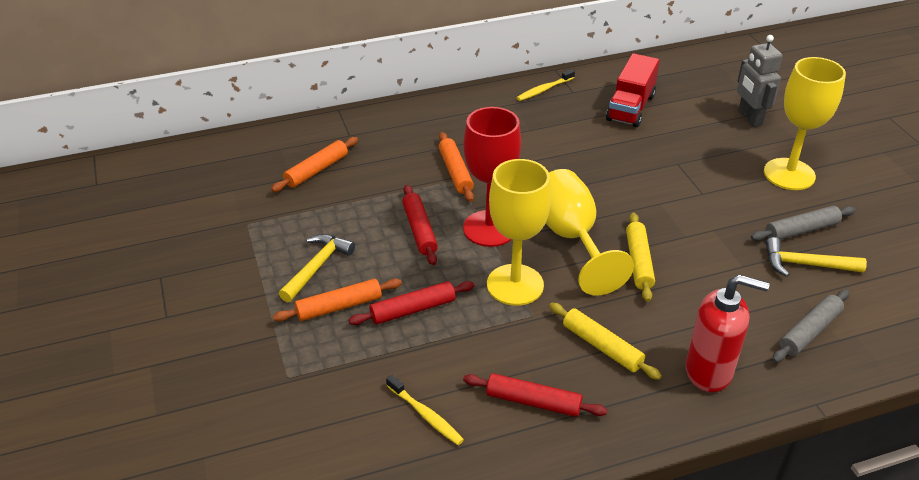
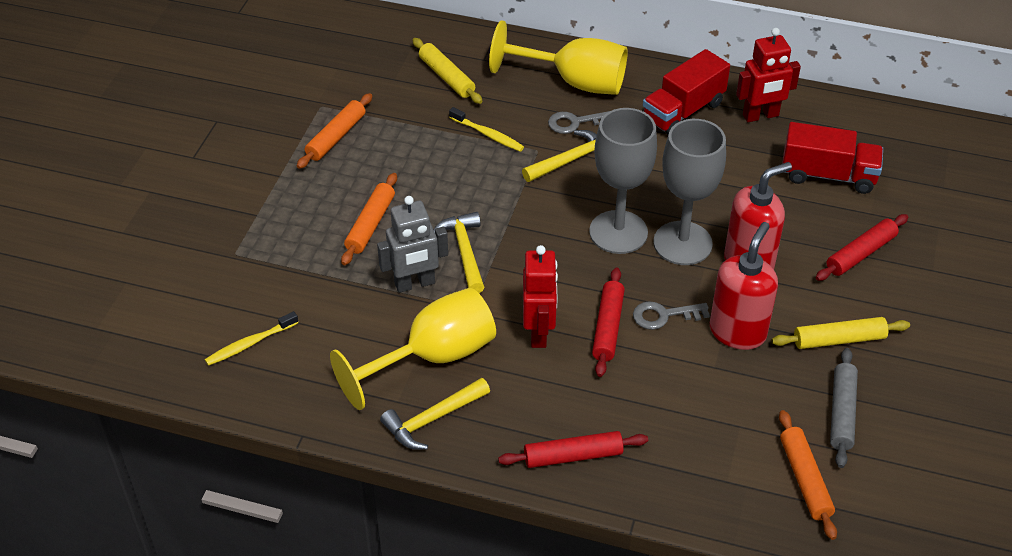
grey goblet: none = 0 -> [589,108,657,254] [653,119,726,265] = 2
grey key: none = 0 -> [548,111,609,134] [633,301,710,330] = 2
grey rolling pin: [751,206,856,241] [772,289,850,363] = 2 -> [830,348,858,468] = 1
red goblet: [463,107,521,247] = 1 -> none = 0
red robot: none = 0 -> [523,245,558,348] [736,28,801,122] = 2
red soap dispenser: [686,275,769,392] = 1 -> [710,222,778,350] [724,162,792,270] = 2
red truck: [606,53,660,127] = 1 -> [643,49,730,135] [782,122,883,194] = 2
yellow goblet: [487,159,551,306] [546,169,634,296] [764,57,846,190] = 3 -> [330,288,496,410] [489,20,628,95] = 2
yellow hammer: [279,234,355,302] [765,237,867,277] = 2 -> [380,378,490,450] [434,212,484,293] [522,130,597,182] = 3

